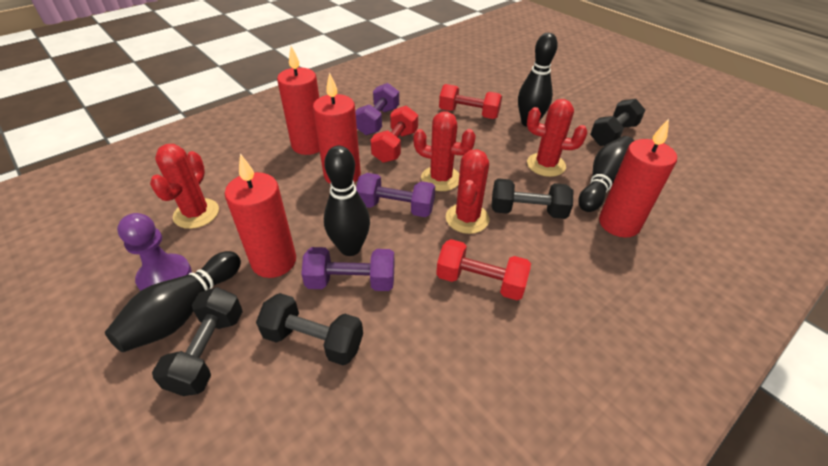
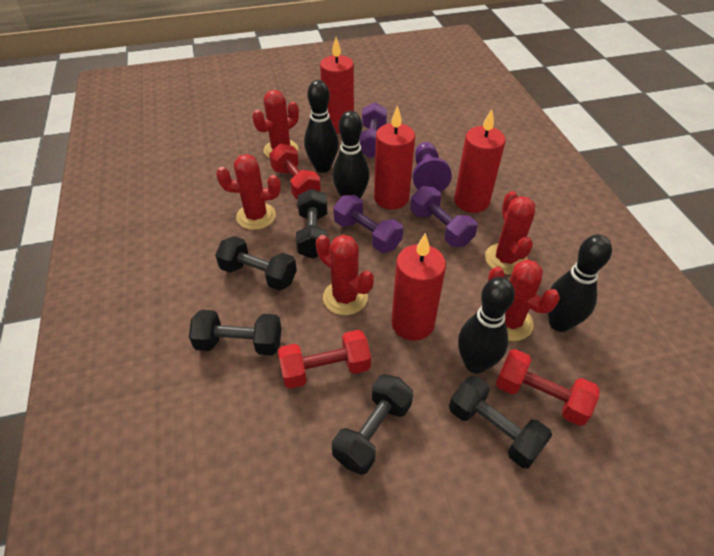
black dumbbell: [152,287,243,396] [256,293,363,365] [491,178,573,219] [590,99,645,146] = 4 -> [189,310,281,355] [215,236,297,291] [296,189,327,259] [332,374,413,475] [449,376,552,468] = 5
red cactus: [150,144,219,229] [413,111,476,191] [446,149,489,234] [527,99,587,177] = 4 -> [216,154,281,230] [253,90,299,159] [316,235,374,315] [485,191,535,275] [488,259,560,341] = 5

